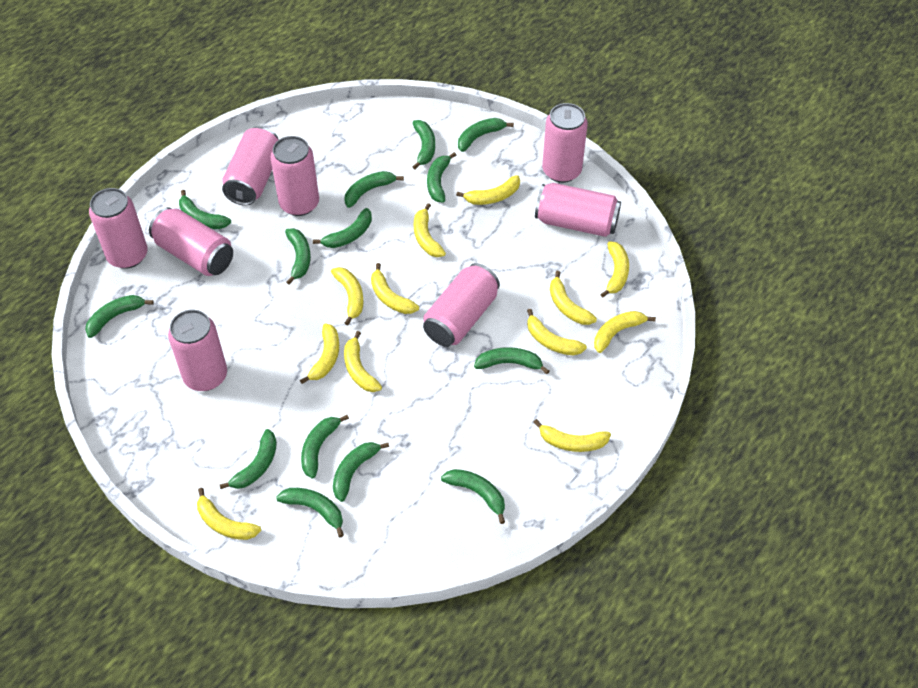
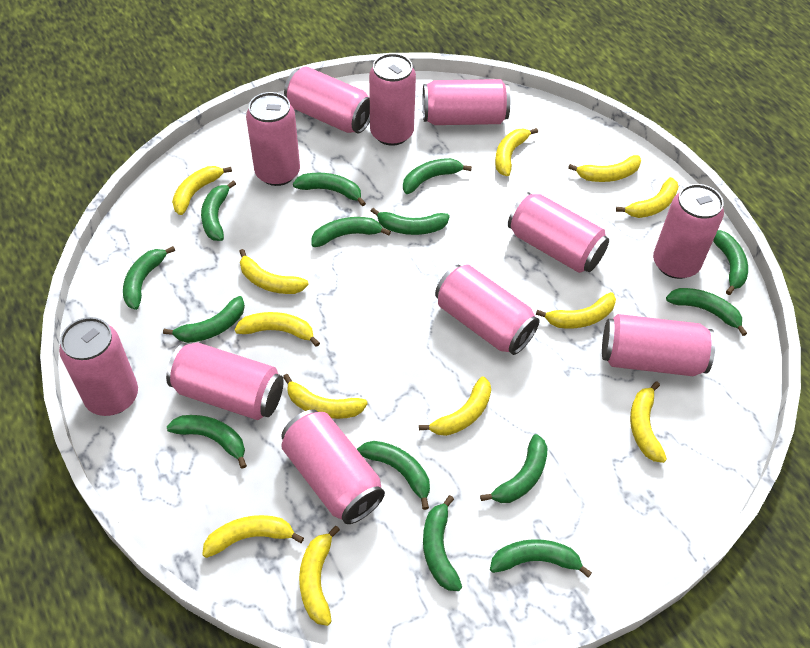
pink can: [89,188,148,269] [149,207,233,276] [168,310,227,391] [222,126,279,206] [270,136,319,216] [423,263,500,347] [535,183,621,237] [542,103,588,183] = 8 -> [59,317,138,416] [166,343,284,420] [246,92,300,186] [281,409,385,524] [284,66,370,133] [369,53,416,146] [423,79,510,125] [435,264,539,355] [508,192,609,273] [602,314,716,376] [653,184,724,279] = 11

